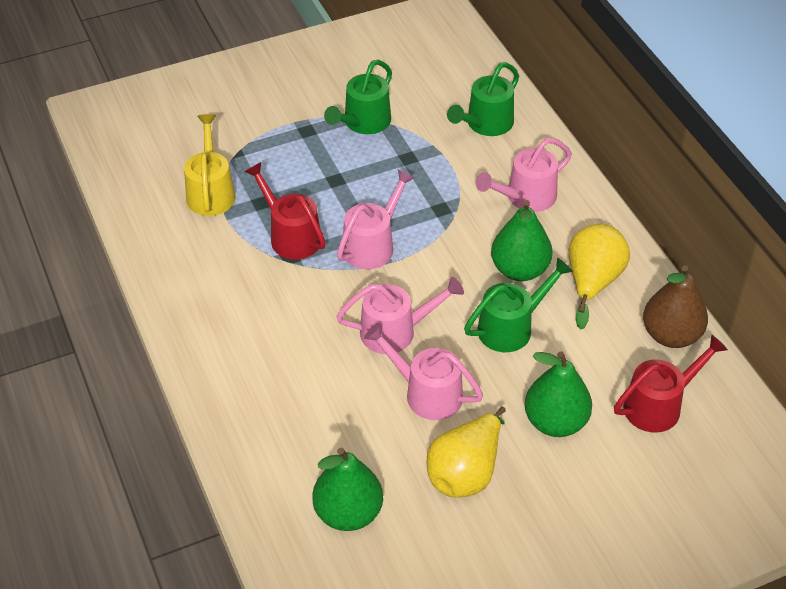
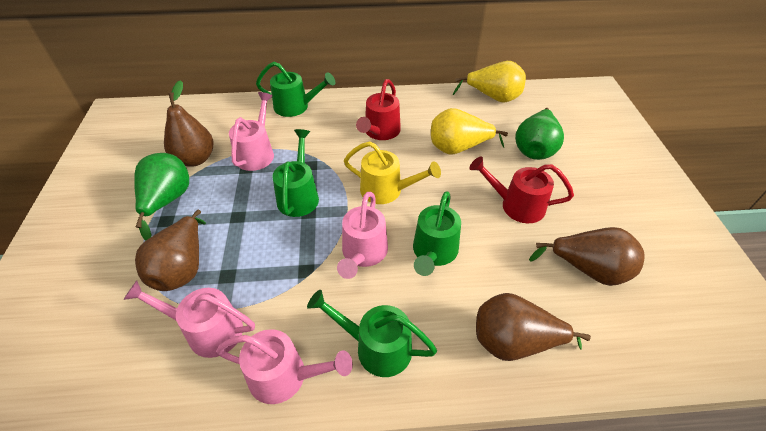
brown pear: [643,265,708,348] = 1 -> [135,209,206,291] [164,80,214,167] [476,293,591,361] [529,227,645,286] = 4
green pear: [313,448,383,531] [491,200,553,281] [524,351,592,437] = 3 -> [134,153,189,241] [515,108,564,160] = 2
green watering can: [324,60,392,134] [447,62,519,136] [464,258,573,352] = 3 -> [256,62,335,117] [272,129,319,217] [307,290,437,377] [413,191,461,276] = 4

